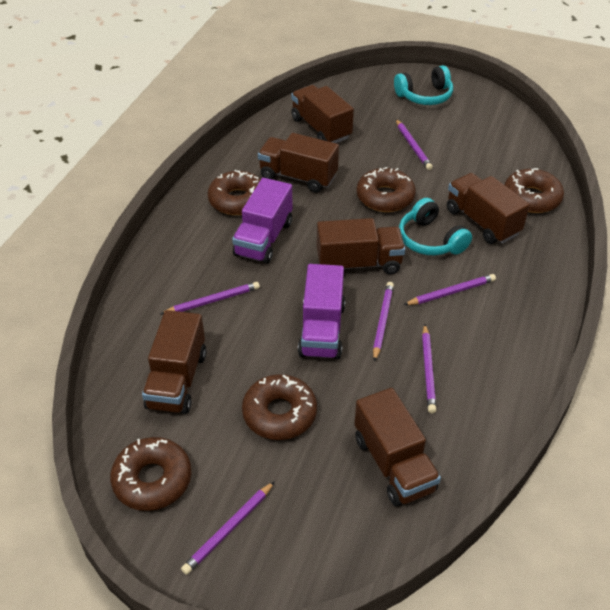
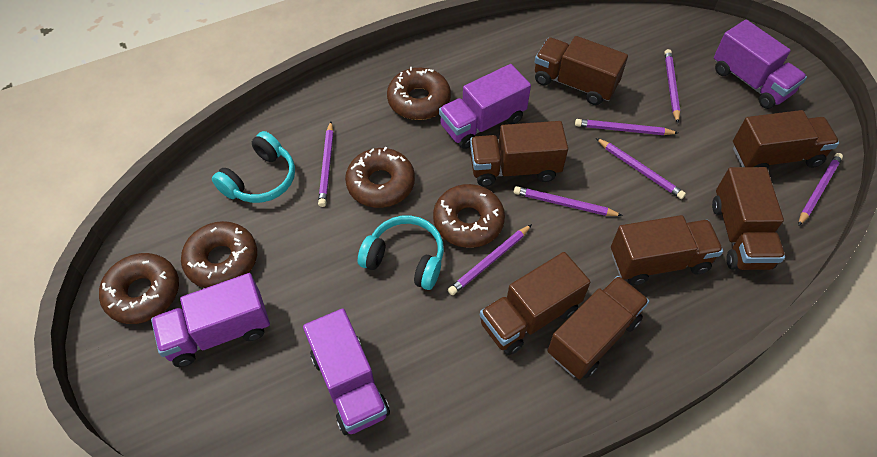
brown truck: [142,310,206,414] [258,133,339,193] [291,85,354,143] [317,218,405,274] [355,388,441,506] [447,173,530,244] = 6 -> [470,121,568,187] [480,252,590,355] [535,36,628,105] [548,276,649,379] [611,215,723,285] [712,167,785,270] [733,110,839,169] = 7
purple pencil: [161,282,260,314] [181,481,275,575] [373,282,394,362] [396,119,433,170] [404,274,496,305] [422,324,436,413] = 6 -> [318,121,333,207] [448,224,532,295] [514,186,623,216] [575,119,678,135] [596,138,686,199] [665,49,680,123] [798,153,843,226] = 7
purple truck: [232,178,292,264] [298,264,345,359] = 2 -> [151,273,270,367] [303,308,390,435] [439,64,531,149] [714,20,807,109] = 4

